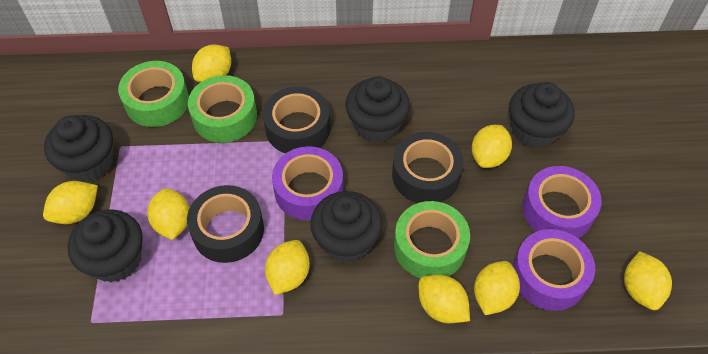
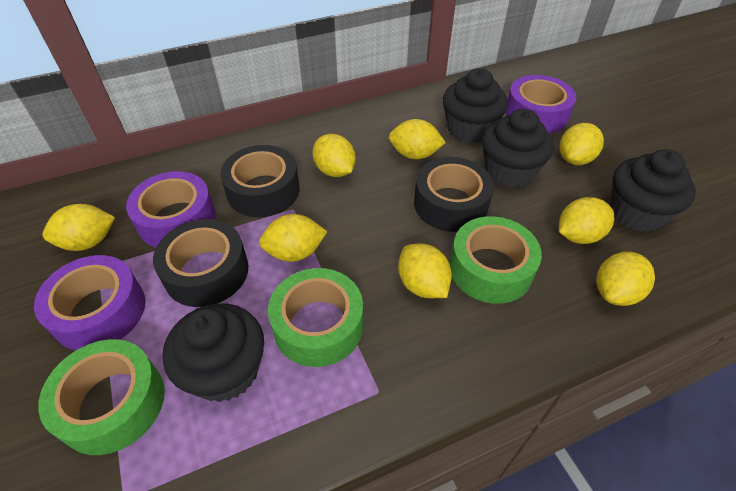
black cupcake: [44,115,113,182] [67,209,143,282] [310,191,383,263] [345,76,410,143] [509,82,575,149] = 5 -> [162,303,264,402] [443,68,508,143] [482,109,554,188] [610,149,696,232] = 4

